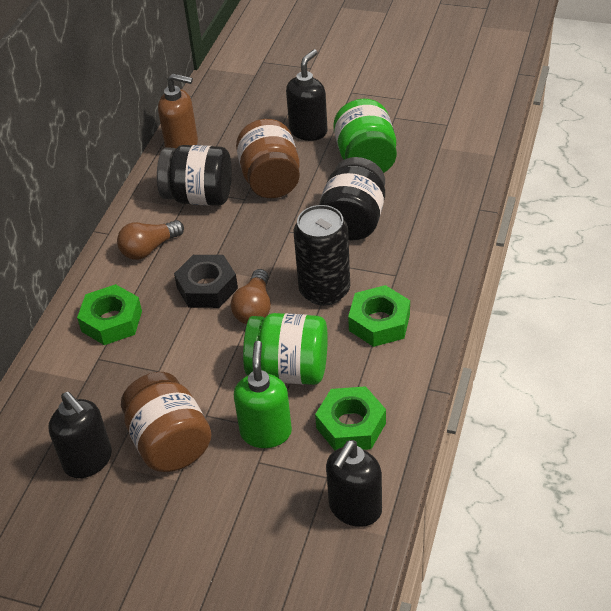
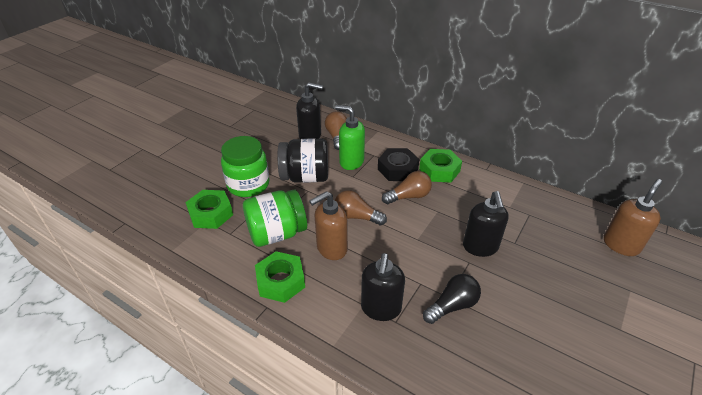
black can: [294,205,350,306] = 1 -> none = 0
black jar: [157,145,232,206] [319,157,385,240] = 2 -> [278,138,328,183] = 1
black light bulb: none = 0 -> [423,274,481,324] = 1
brown jar: [121,372,212,472] [236,119,300,198] = 2 -> none = 0
brown light bulb: [117,220,184,260] [231,269,271,324] = 2 -> [325,111,347,150] [335,190,387,226] [382,171,432,204] = 3
brown soap dispenser: [158,73,198,149] = 1 -> [309,191,348,260] [604,179,662,256] = 2

